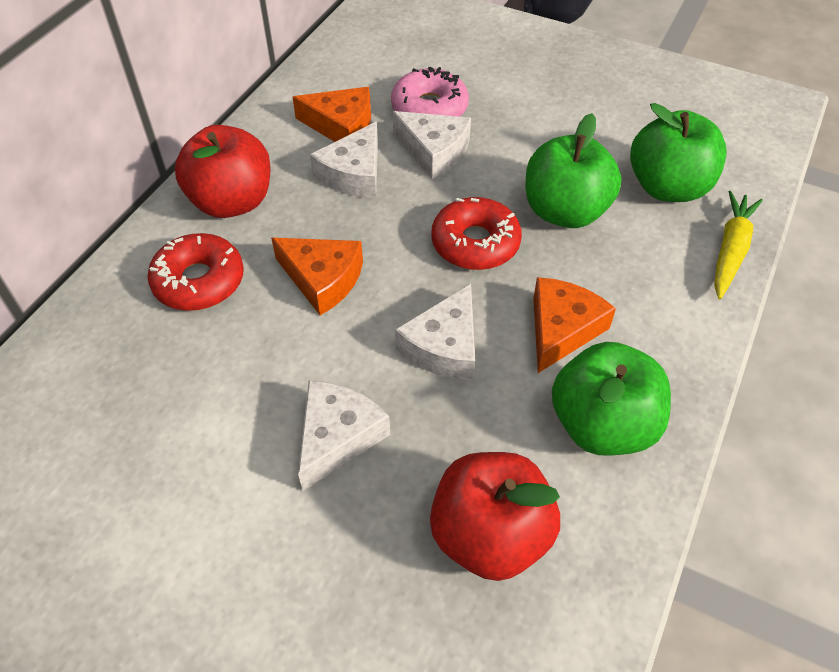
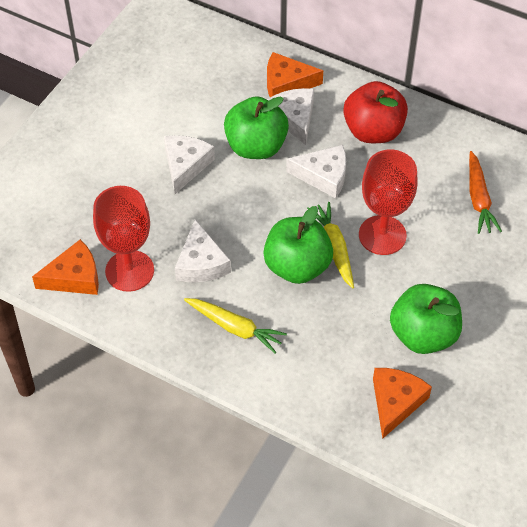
orange carrot: none = 0 -> [469,151,502,234] = 1
pink donut: [391,67,469,117] = 1 -> none = 0
red apple: [175,125,271,218] [430,452,560,581] = 2 -> [343,81,408,143] = 1
red donut: [147,233,244,311] [431,197,522,270] = 2 -> none = 0
red goblet: none = 0 -> [93,186,154,292] [359,149,418,255] = 2
yellow carrot: [714,191,763,300] = 1 -> [184,298,287,353] [307,202,354,289] = 2

